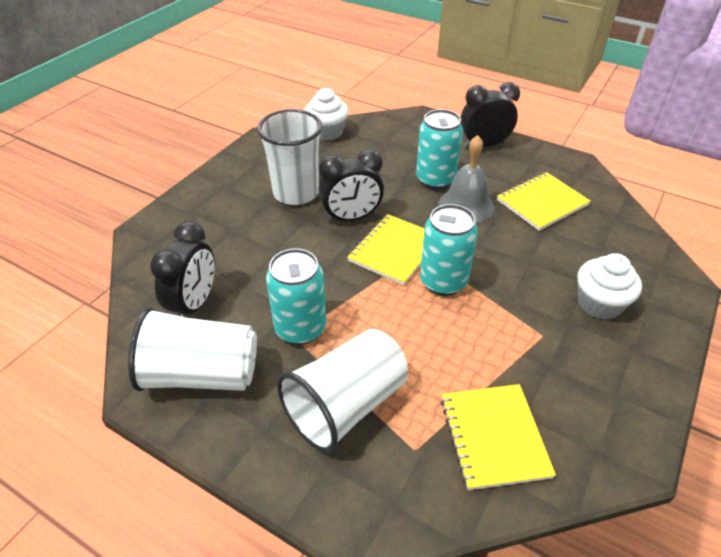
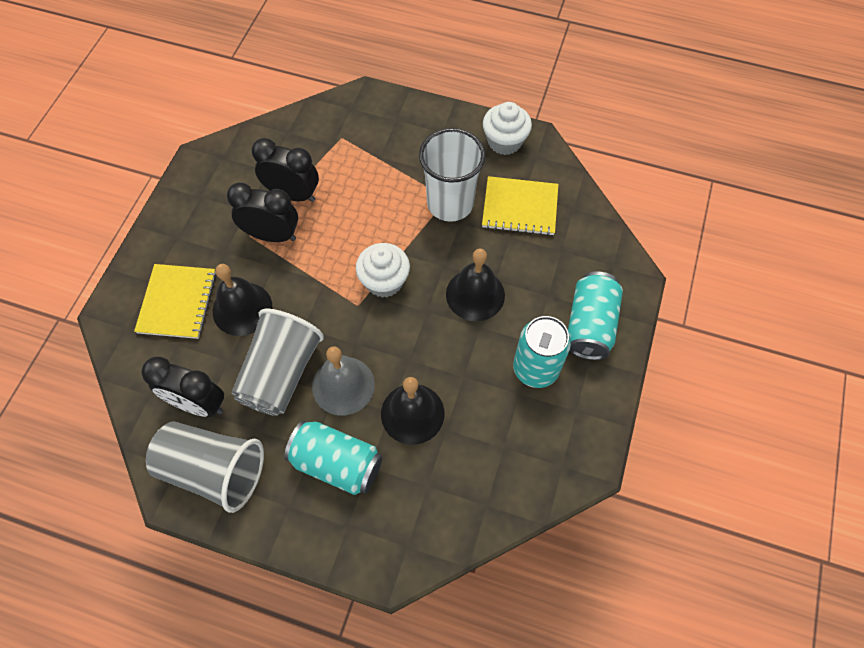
black bell: none = 0 -> [213,264,272,336] [381,377,445,445] [446,249,505,321] = 3
grey cup: none = 0 -> [146,421,264,513] [231,309,324,416] = 2
white cup: [128,307,257,391] [257,109,322,205] [277,329,408,453] = 3 -> [419,128,486,222] = 1
yellow notebook: [347,214,425,285] [441,384,556,490] [497,172,591,231] = 3 -> [134,264,216,339] [482,176,558,236] = 2

